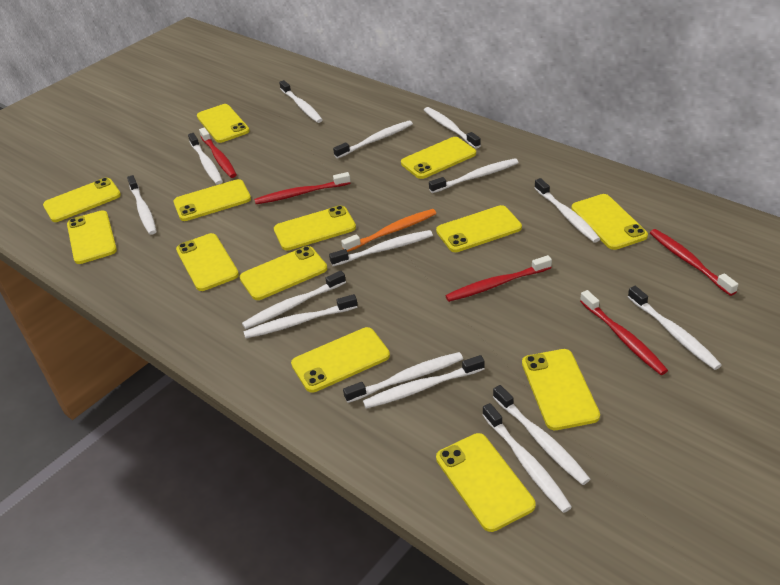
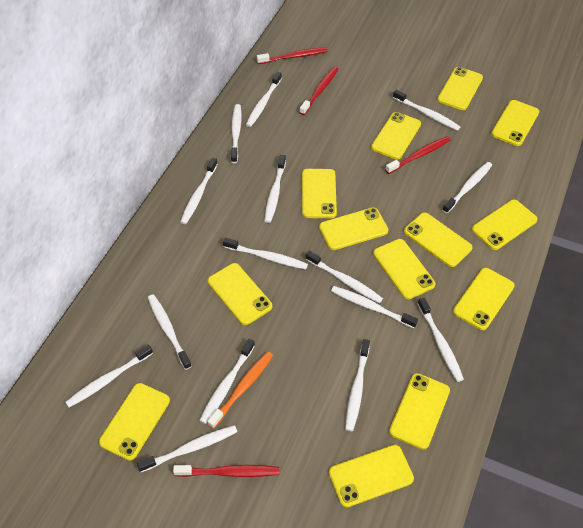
red toothbrush: [199,128,237,178] [254,172,351,204] [445,255,552,302] [580,290,668,375] [650,229,738,296] = 5 -> [173,465,279,477] [257,47,327,64] [299,67,338,115] [385,136,450,174] = 4

